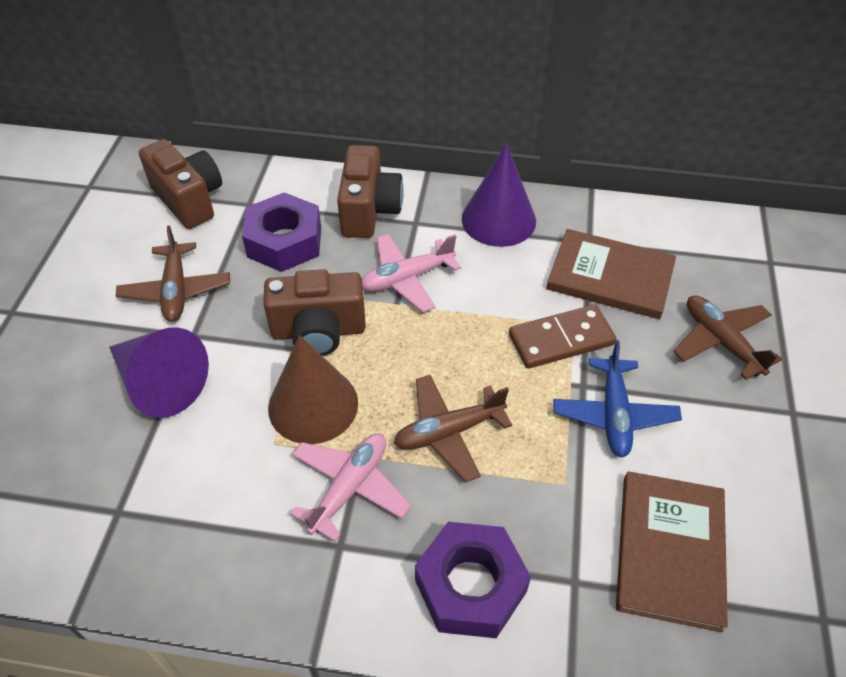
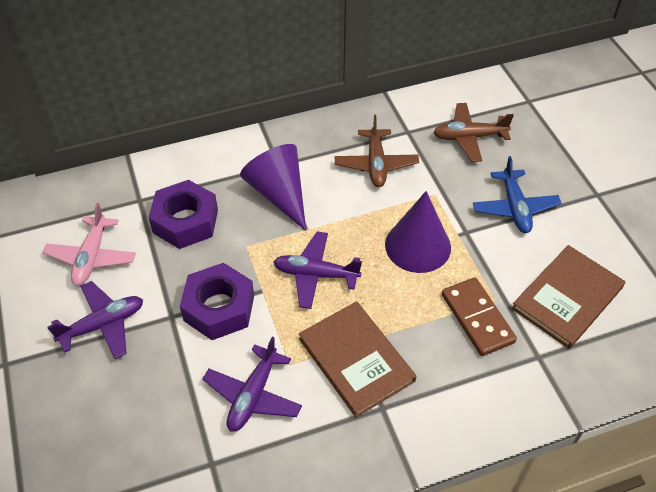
brown camera: [139,139,222,229] [263,269,366,356] [337,145,404,238] = 3 -> none = 0
brown cone: [268,335,358,444] = 1 -> none = 0
brown plane: [116,225,230,322] [394,375,512,483] [673,295,782,380] = 3 -> [335,115,419,187] [433,103,514,162] = 2
pink plane: [290,433,411,542] [362,234,461,312] = 2 -> [42,203,136,286] = 1
purple plane: none = 0 -> [48,281,143,359] [203,337,302,432] [273,232,362,309] = 3

